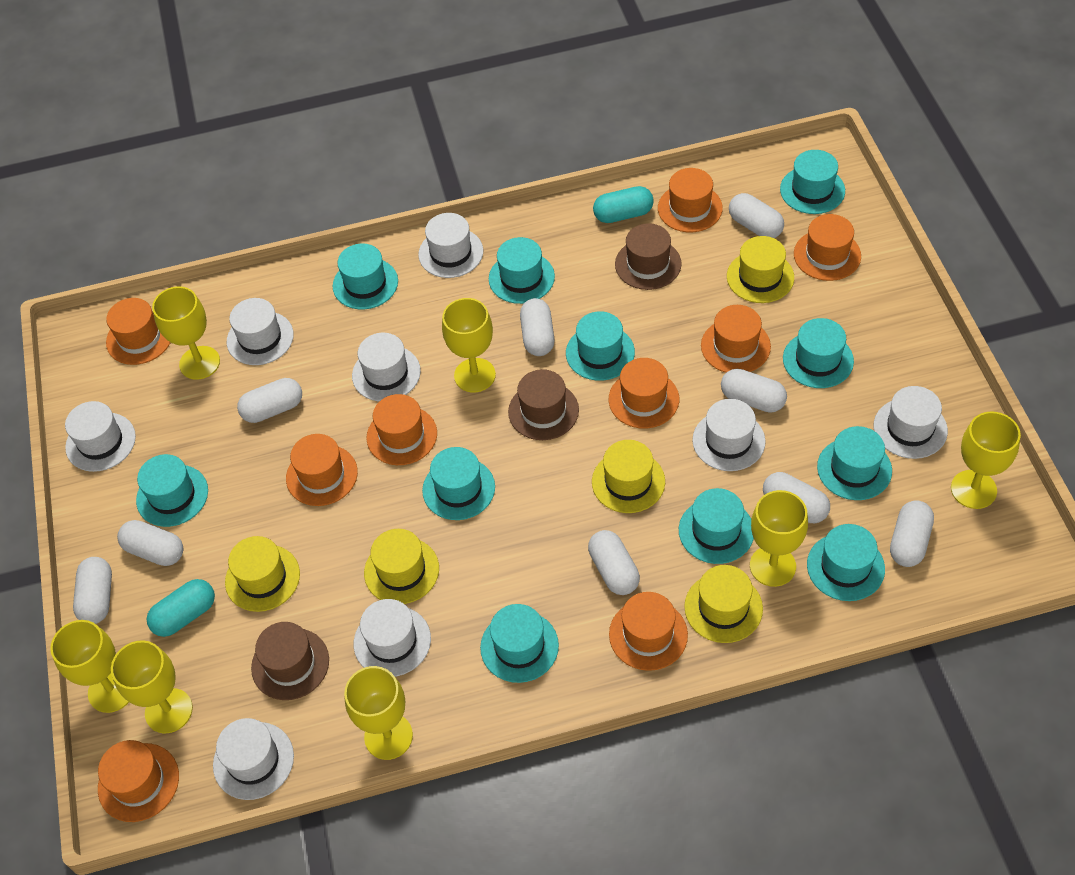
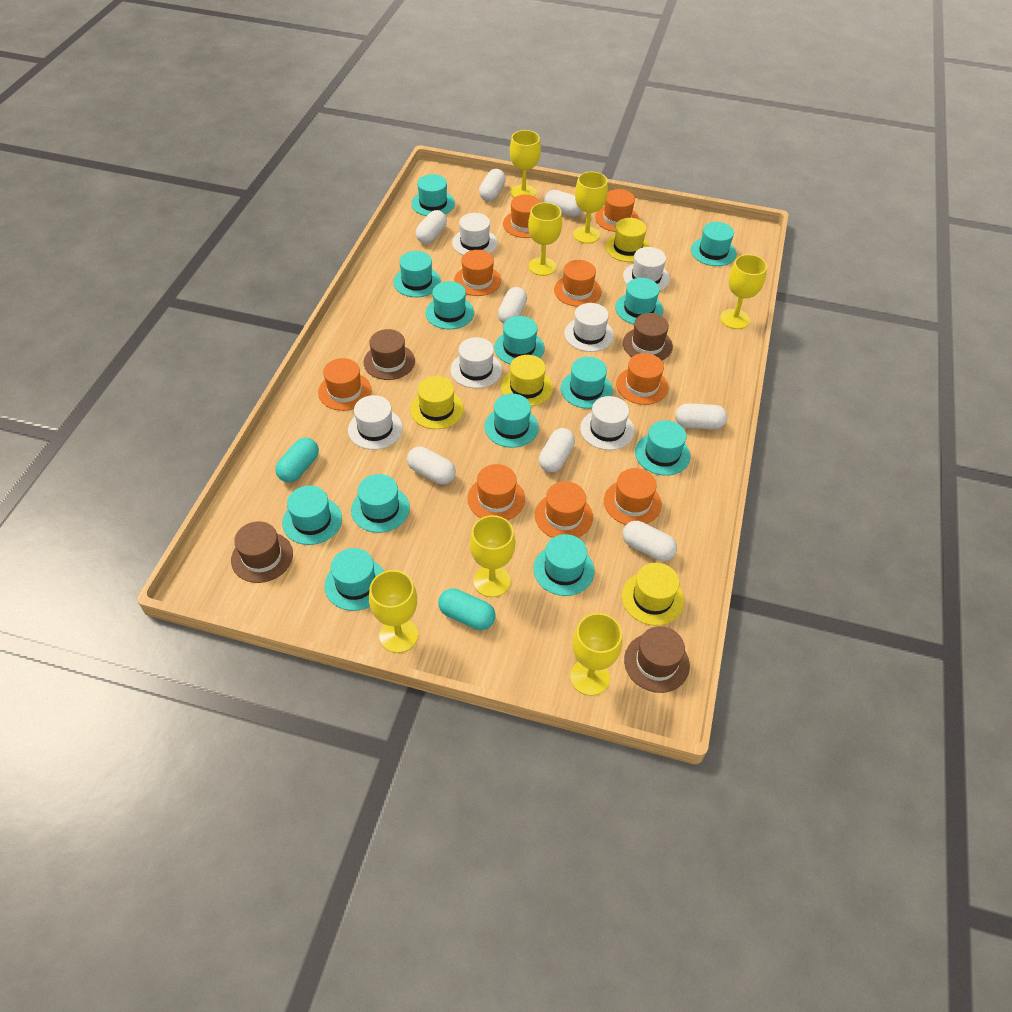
brown hat: [251,622,329,700] [508,369,579,440] [615,223,682,290] = 3 -> [231,521,293,583] [364,329,415,380] [623,313,673,361] [624,626,690,693] = 4
turquoise hat: [136,454,208,527] [333,243,398,309] [422,447,495,520] [480,604,559,683] [489,237,555,304] [566,311,635,381] [679,488,754,564] [780,150,845,214] [783,318,854,388] [807,524,885,601] [817,426,892,500] = 11 -> [282,485,342,545] [324,548,384,611] [351,474,410,533] [393,251,441,297] [411,174,455,216] [425,281,474,330] [484,394,539,448] [494,316,545,364] [533,534,594,596] [561,357,613,409] [615,278,664,324] [635,420,690,476] [691,222,736,266] = 13
white capsule: [73,557,112,624] [117,520,183,566] [237,378,302,423] [520,298,555,356] [588,530,640,595] [721,369,787,413] [729,193,784,238] [763,472,830,523] [890,500,934,567] = 9 -> [407,447,456,484] [416,210,447,244] [479,169,506,201] [498,287,527,324] [539,428,575,472] [544,190,583,217] [623,521,677,561] [675,403,727,429] = 8
white hat: [65,401,136,472] [213,718,294,800] [227,298,294,365] [352,333,421,401] [354,599,431,677] [418,213,483,278] [692,399,766,471] [874,386,948,459] = 8 -> [348,395,403,450] [451,337,502,388] [452,213,497,255] [564,303,614,352] [580,396,634,450] [623,247,670,291] = 6
yellow hat: [225,536,300,612] [364,529,439,604] [592,440,665,513] [684,565,763,643] [727,236,794,303] = 5 -> [410,376,464,429] [501,355,553,406] [605,218,650,262] [622,563,684,626] = 4

